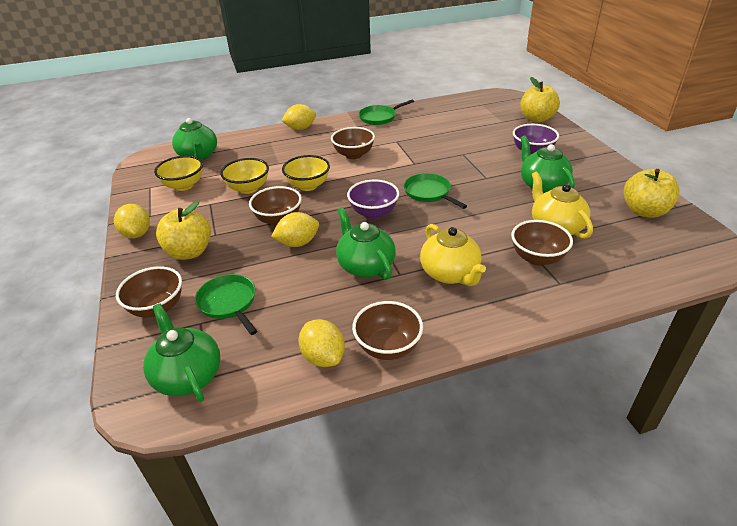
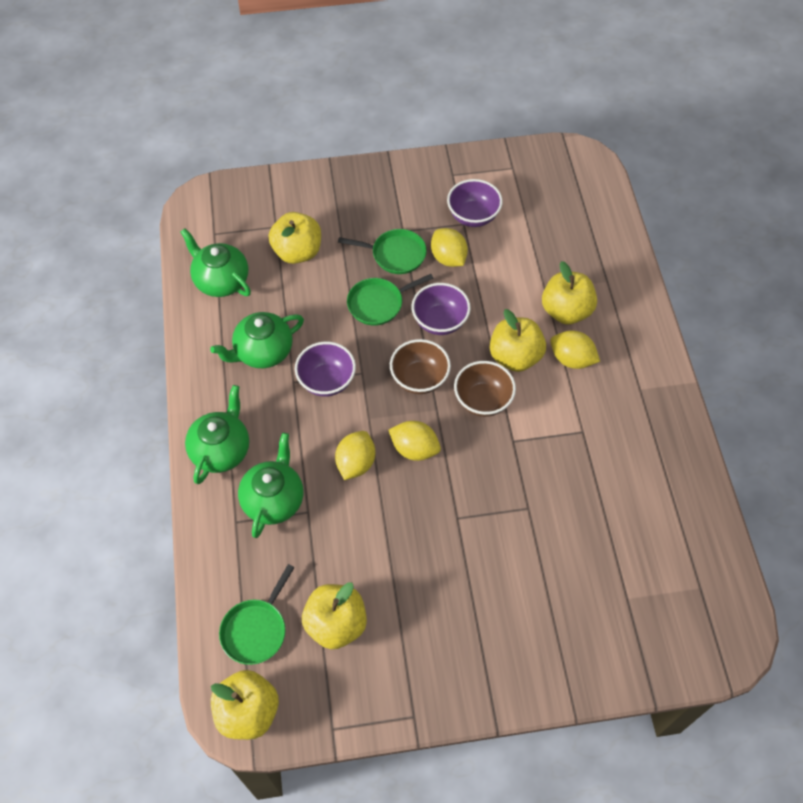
brown bowl: [116,266,182,317] [249,186,302,226] [331,127,375,159] [352,301,423,360] [511,220,573,266] = 5 -> [390,339,451,394] [454,361,516,417] = 2
purple bowl: [347,179,399,219] [513,124,559,154] = 2 -> [295,342,356,397] [412,283,471,335] [447,179,503,227] = 3
yellow apple: [156,201,211,260] [520,77,560,123] [623,169,680,218] = 3 -> [211,670,279,740] [268,212,321,264] [302,582,367,649] [490,309,546,372] [542,261,597,324] = 5
yellow bowl: [154,156,203,191] [220,158,269,194] [282,155,330,191] = 3 -> none = 0
yellow teapot: [420,224,486,286] [532,171,593,239] = 2 -> none = 0

